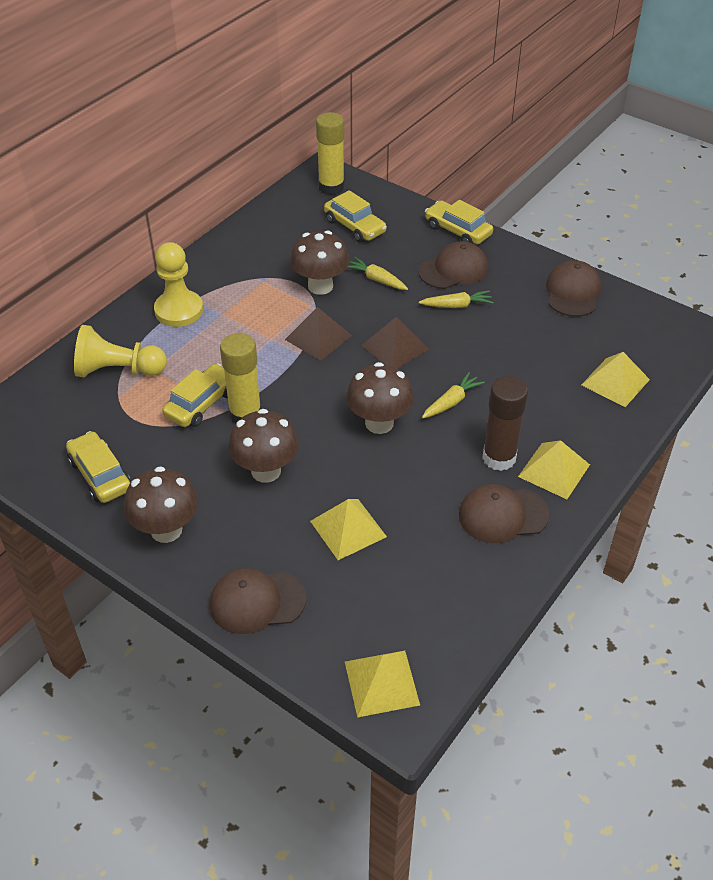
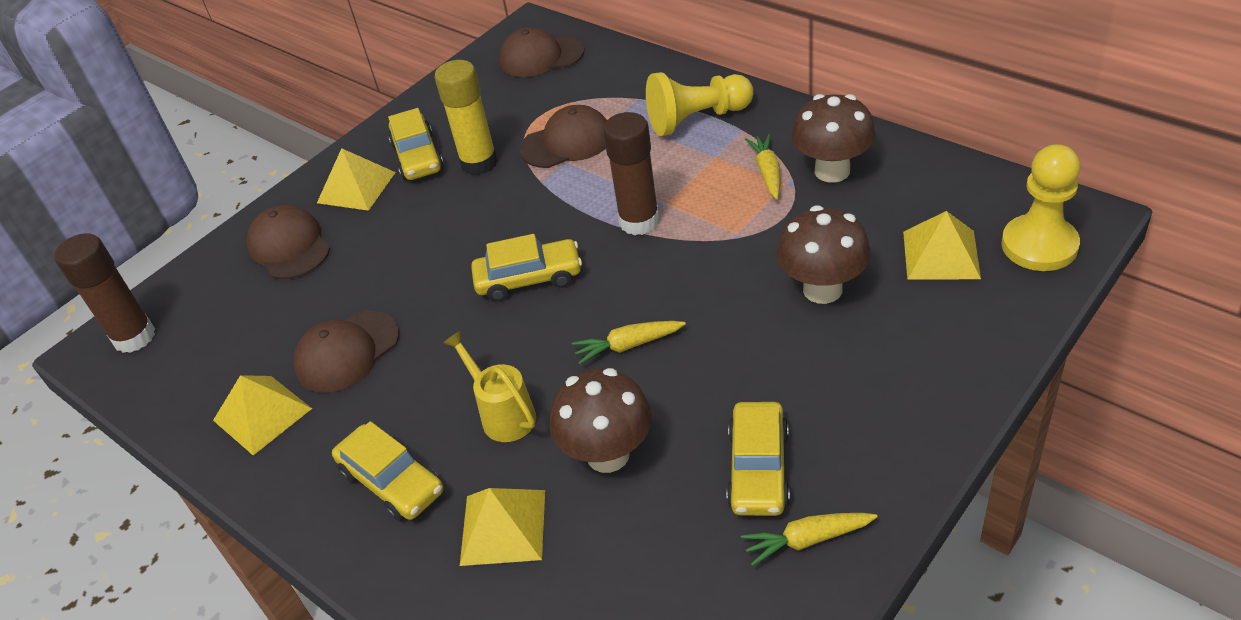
brown glue stick: [482,376,528,471] = 1 -> [54,233,155,353] [603,112,659,235] = 2
brown mushroom: [124,466,198,543] [228,409,299,483] [290,231,349,295] [346,362,414,434] = 4 -> [550,368,652,473] [777,205,871,304] [791,94,876,183] = 3
brown pyramid: [285,307,352,361] [361,317,429,368] = 2 -> none = 0
yellow glue stick: [220,333,261,424] [316,112,345,195] = 2 -> [434,60,498,175] = 1
yellow watering can: none = 0 -> [443,330,536,442] = 1

